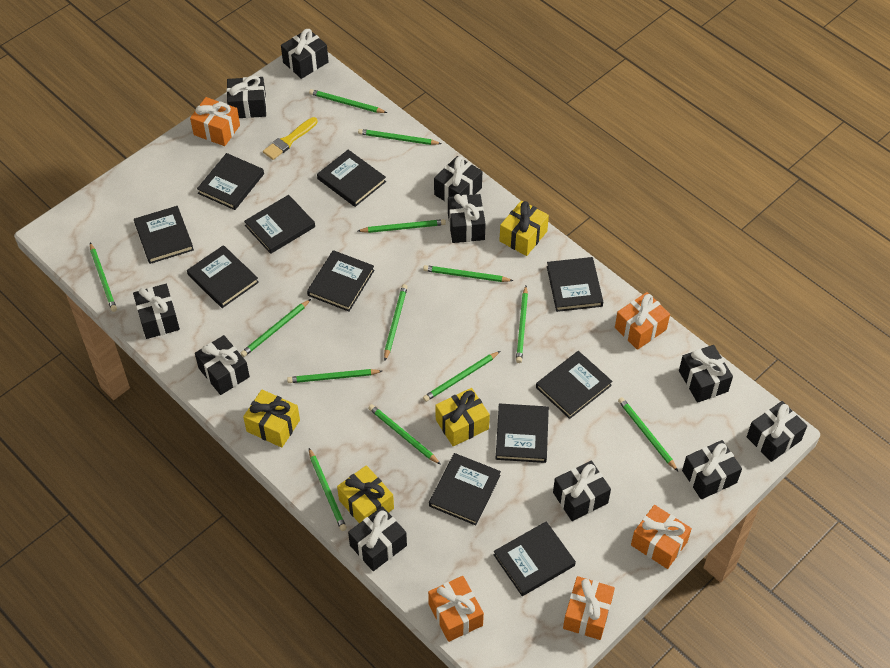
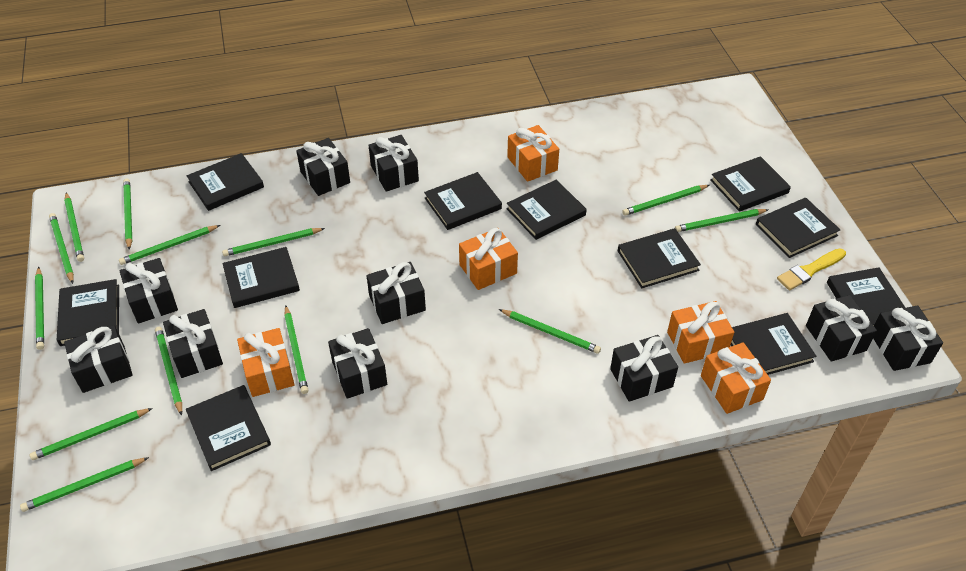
black gift: [133,284,180,339] [195,335,250,395] [227,75,266,118] [281,29,329,79] [348,506,407,571] [434,156,482,204] [448,194,486,243] [553,461,611,521] [679,345,733,403] [682,440,742,499] [747,401,807,462] = 11 -> [64,325,133,393] [120,258,178,323] [163,309,223,378] [296,138,350,196] [328,328,387,399] [366,262,426,324] [368,135,419,192] [610,335,678,402] [806,295,877,362] [873,305,943,371] = 10
yellow gift: [243,390,300,448] [337,465,394,523] [436,388,490,446] [499,201,549,256] = 4 -> none = 0

